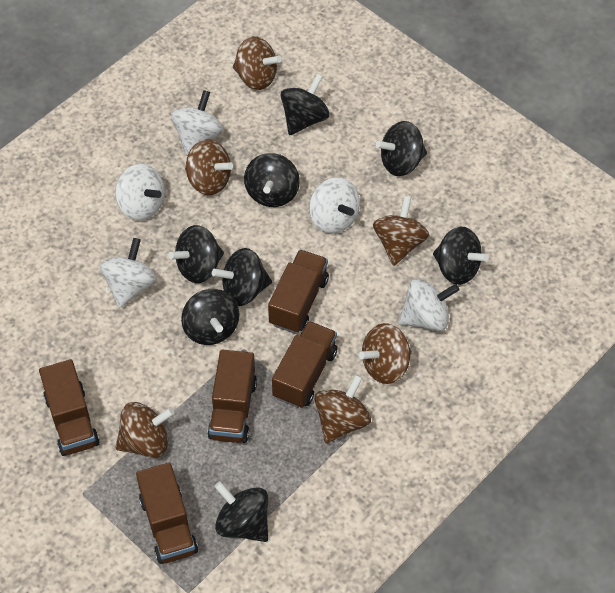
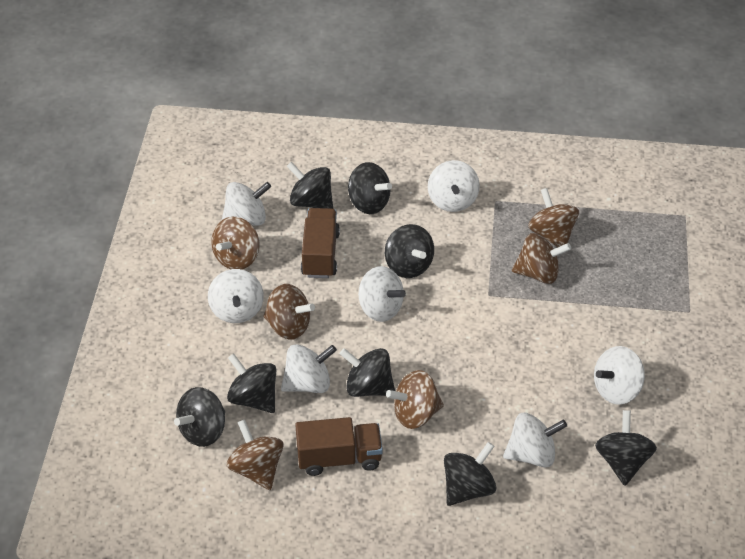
brown truck: [39,359,99,456] [136,462,198,564] [207,350,257,443] [268,250,329,333] [272,321,337,408] = 5 -> [295,417,383,476] [301,208,340,278] = 2
white spinning top: [100,238,157,308] [115,164,165,220] [171,90,223,156] [309,177,360,233] [398,279,460,331] = 5 -> [208,269,264,323] [222,182,271,226] [281,344,337,393] [358,266,406,322] [428,160,480,212] [503,413,567,468] [594,346,645,405] = 7

